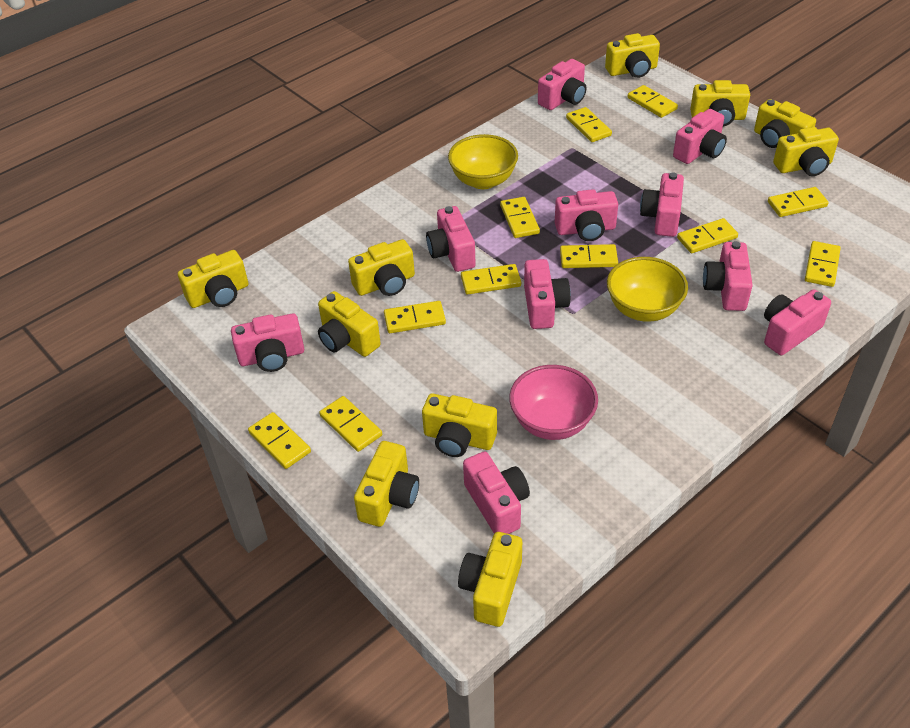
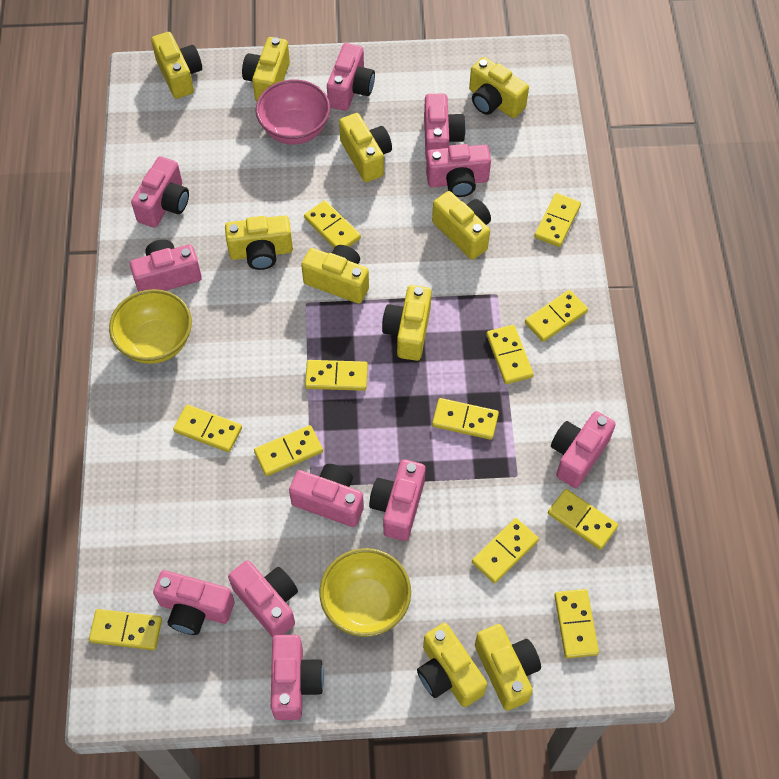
pink camera: [231,313,304,372] [426,206,476,272] [463,451,530,534] [524,259,571,329] [538,59,587,110] [555,189,618,241] [640,172,684,237] [673,109,727,164] [703,241,753,311] [764,289,831,355] = 10 -> [130,239,202,292] [131,156,189,228] [153,570,235,635] [228,560,298,638] [271,635,324,720] [289,464,364,527] [327,43,375,111] [369,459,426,541] [424,94,466,160] [426,144,491,197] [551,411,616,488] = 11
yellow domino: [248,412,311,469] [319,396,382,452] [384,301,446,333] [461,264,521,295] [500,197,540,238] [560,244,618,268] [566,107,612,142] [627,85,678,118] [677,218,738,253] [768,187,829,217] [805,241,841,287] = 11 -> [89,609,162,650] [173,405,242,452] [254,425,323,476] [304,200,361,248] [305,360,368,391] [432,398,499,440] [472,518,539,583] [486,325,534,384] [525,290,588,342] [534,193,581,247] [548,489,618,550] [554,589,599,658] = 12

